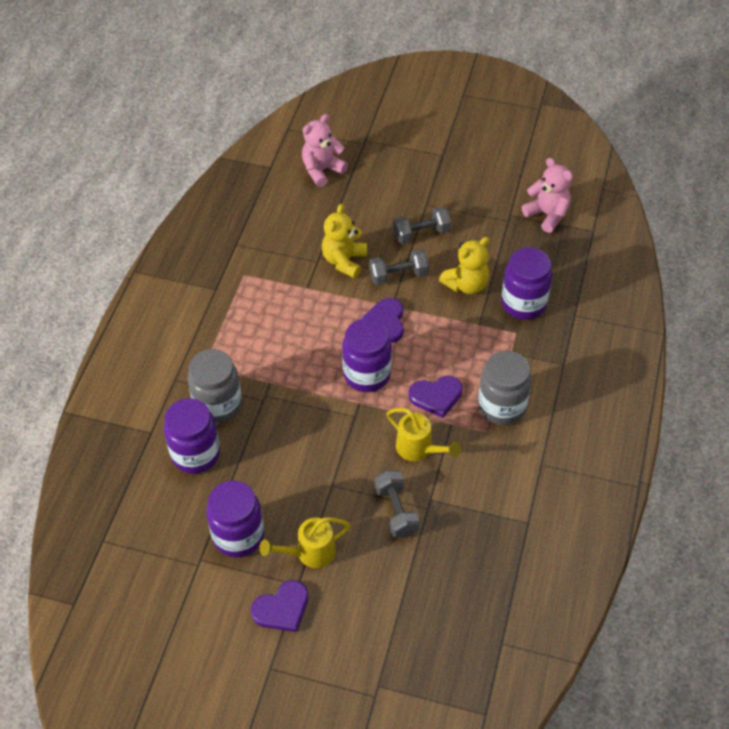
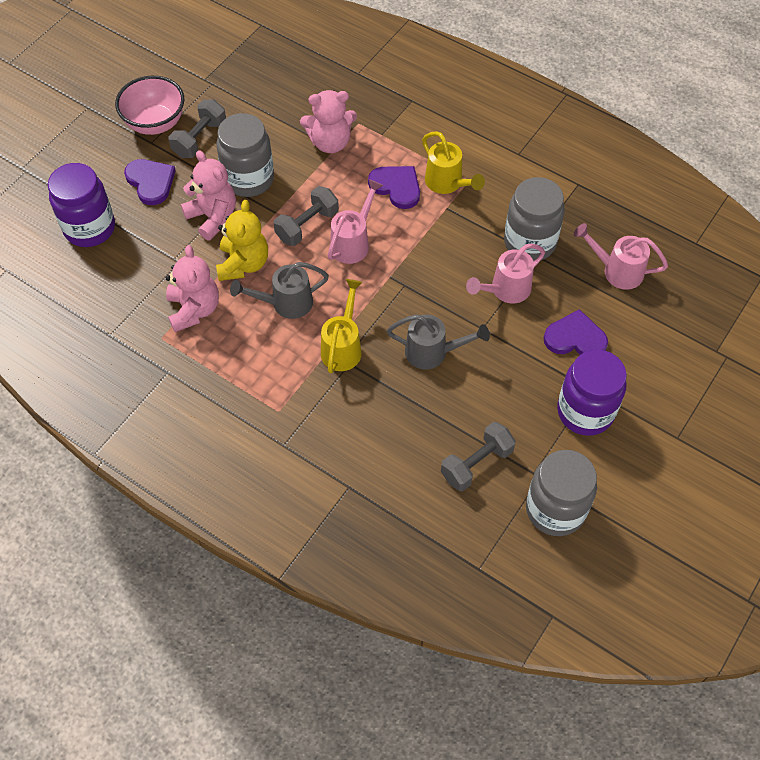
grey jar: [188,349,242,424] [478,351,532,425] = 2 -> [217,113,274,197] [504,177,565,261] [526,450,597,536] = 3
grey watering can: none = 0 -> [230,262,329,319] [387,314,490,370] = 2
pink bowl: none = 0 -> [115,76,184,135] = 1
pink teddy bear: [302,114,348,187] [522,158,573,233] = 2 -> [166,245,219,332] [181,150,236,240] [300,90,357,153] = 3
pink watering can: none = 0 -> [328,179,383,264] [466,244,545,304] [574,223,668,289] = 3
purple jar: [164,398,220,474] [206,481,264,558] [342,319,392,392] [501,248,552,320] = 4 -> [48,163,115,247] [557,349,627,436] = 2
yellow teddy bear: [322,204,367,278] [439,237,490,294] = 2 -> [216,200,268,281] = 1

